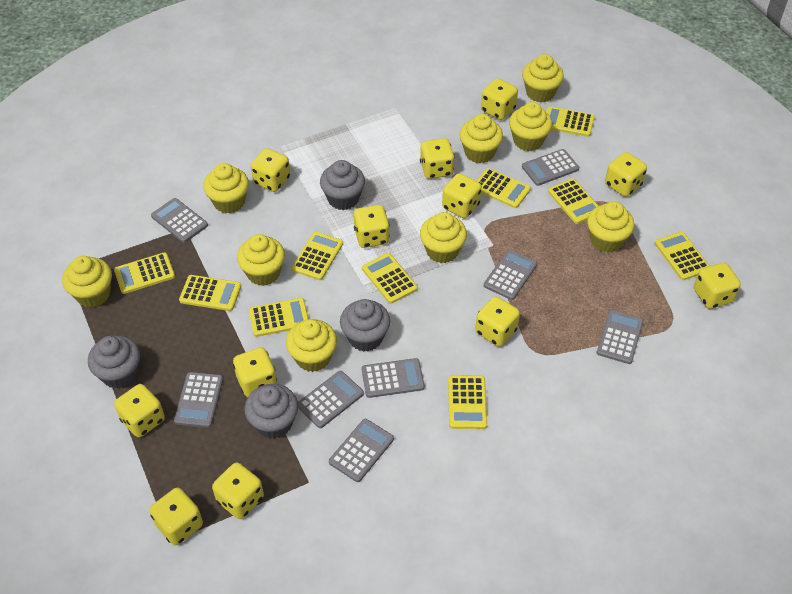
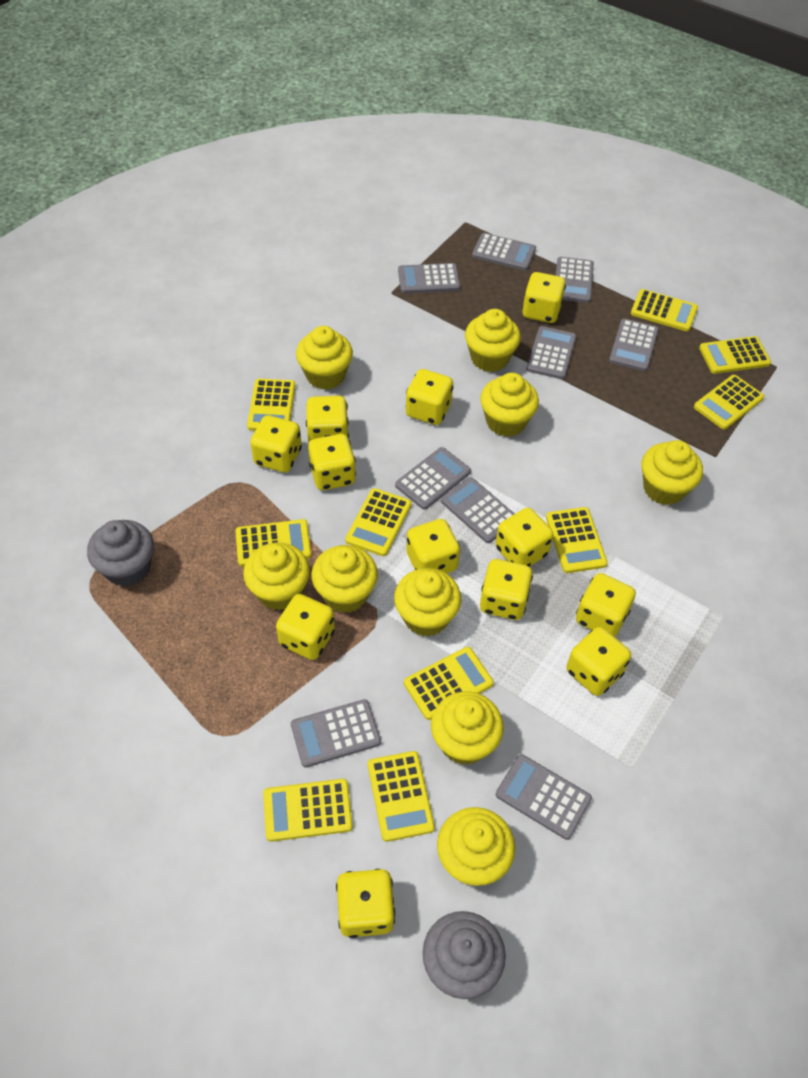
grey calculator: [151,198,208,243] [174,372,223,428] [298,371,364,428] [329,419,394,482] [362,358,425,398] [484,250,537,300] [522,149,579,186] [597,310,644,364] = 8 -> [291,699,381,768] [395,447,471,510] [398,263,460,294] [441,477,515,543] [472,233,536,271] [496,754,592,840] [526,326,576,379] [556,257,594,303] [609,319,659,371] = 9
grey cupcake: [88,336,140,389] [244,384,298,439] [320,160,365,210] [340,299,390,352] = 4 -> [87,520,154,587] [423,911,506,999] = 2

